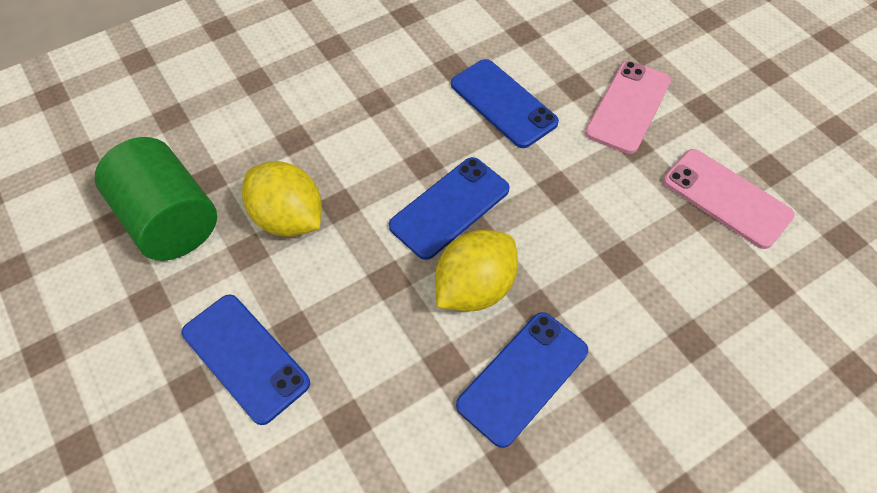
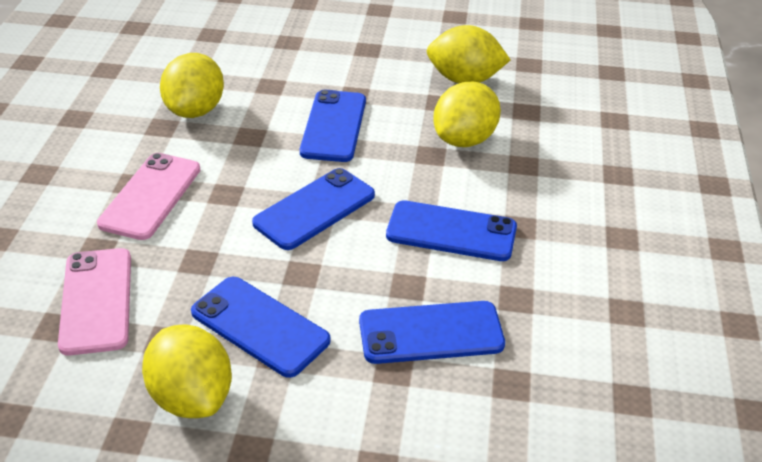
blue phone: [182,295,310,425] [389,157,510,260] [451,59,559,148] [456,312,588,448] = 4 -> [191,277,331,378] [252,168,375,250] [300,90,366,162] [359,301,505,364] [386,200,517,261] = 5
green cylinder: [95,137,217,261] = 1 -> none = 0
yellow lemon: [242,161,321,237] [435,230,518,311] = 2 -> [142,324,232,418] [160,53,224,118] [426,25,510,83] [433,82,501,147] = 4

